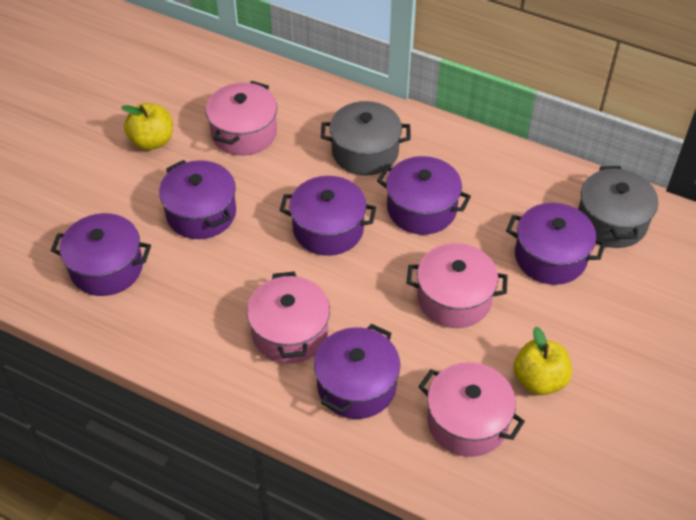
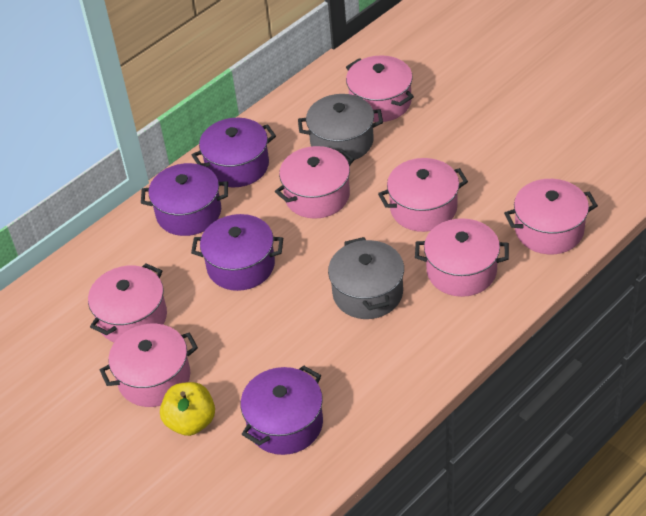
pink pot: [206,81,277,156] [247,271,330,364] [406,243,508,328] [418,362,525,457] = 4 -> [88,263,167,342] [100,324,198,407] [275,146,354,219] [346,55,414,122] [378,158,468,232] [415,218,509,297] [504,179,598,254] = 7
purple pot: [51,213,151,296] [159,160,236,239] [279,176,376,256] [314,324,400,419] [377,156,471,235] [506,203,606,285] = 6 -> [141,163,228,236] [191,214,283,291] [192,118,276,187] [241,365,323,455] = 4
yellow apple: [121,103,173,150] [513,327,572,395] = 2 -> [160,382,215,436] = 1

